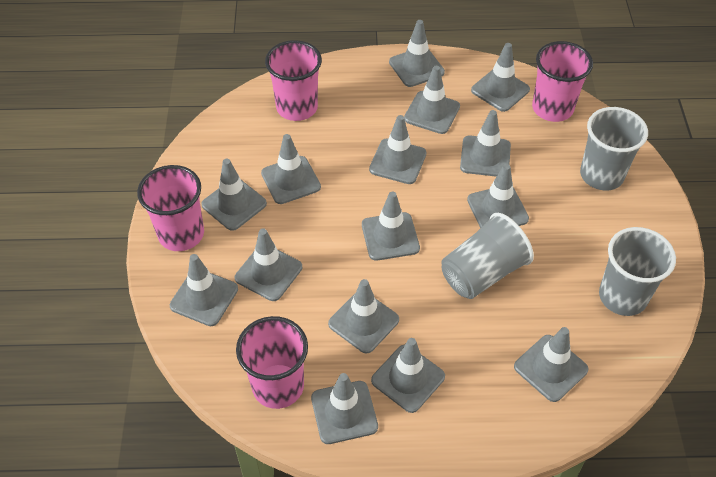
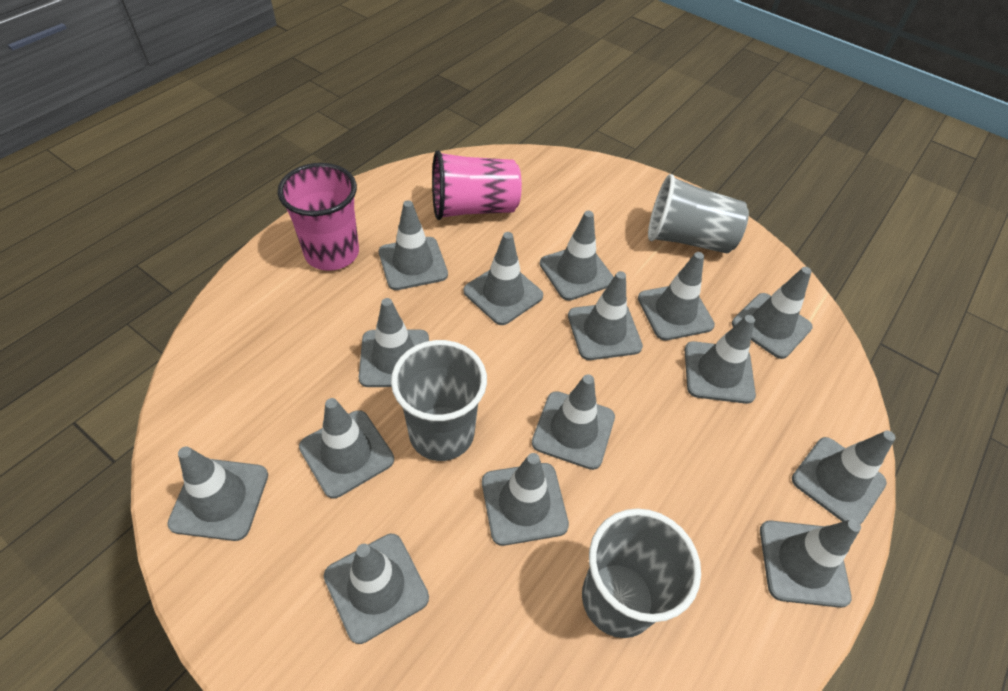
pink cup: [137,165,204,251] [236,316,308,409] [265,40,322,121] [532,41,593,122] = 4 -> [278,163,359,271] [432,150,522,220] = 2

